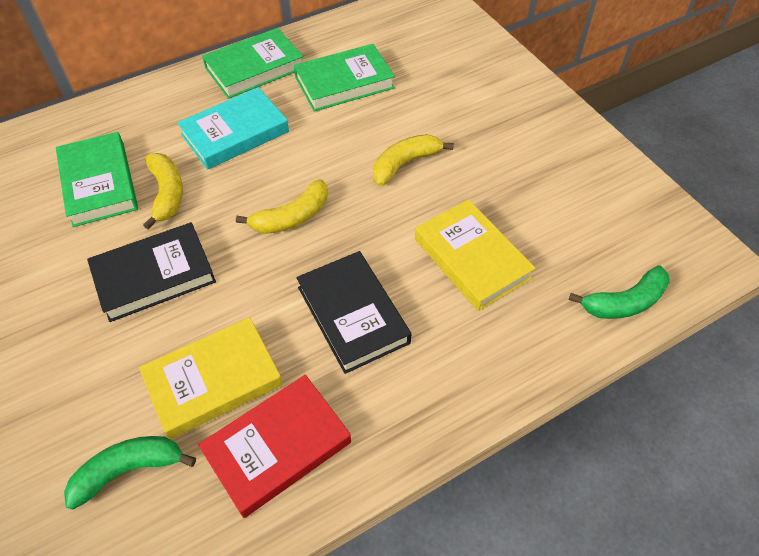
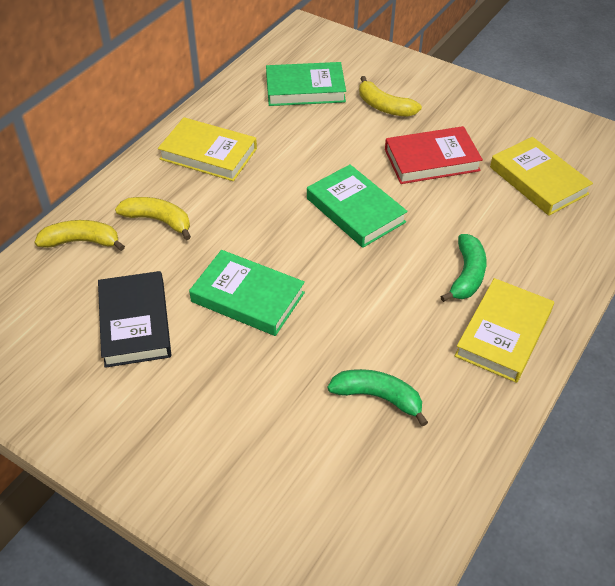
black book: [87,222,216,322] [296,251,411,374] = 2 -> [98,271,171,368] = 1
turquoise book: [177,87,289,170] = 1 -> none = 0
yellow book: [139,317,283,439] [415,199,536,311] = 2 -> [158,117,257,181] [455,278,554,383] [490,137,593,216] = 3

